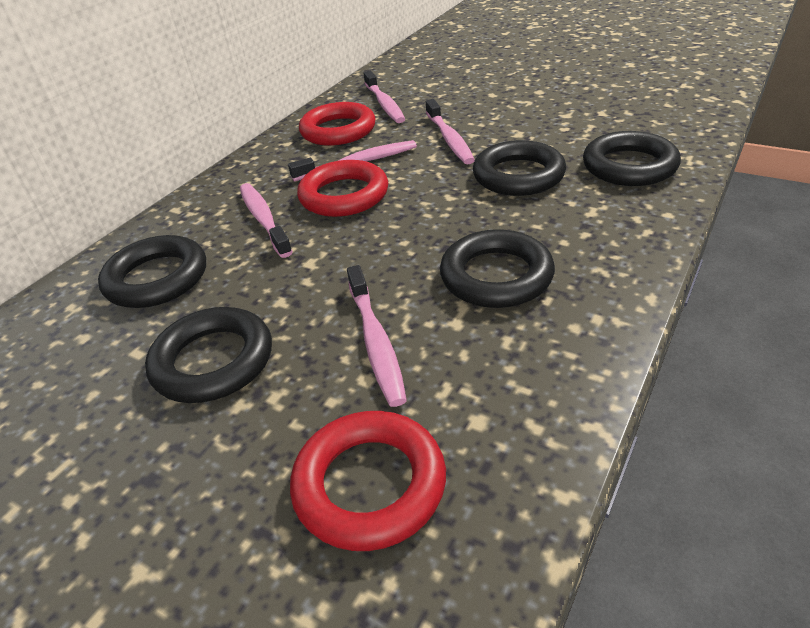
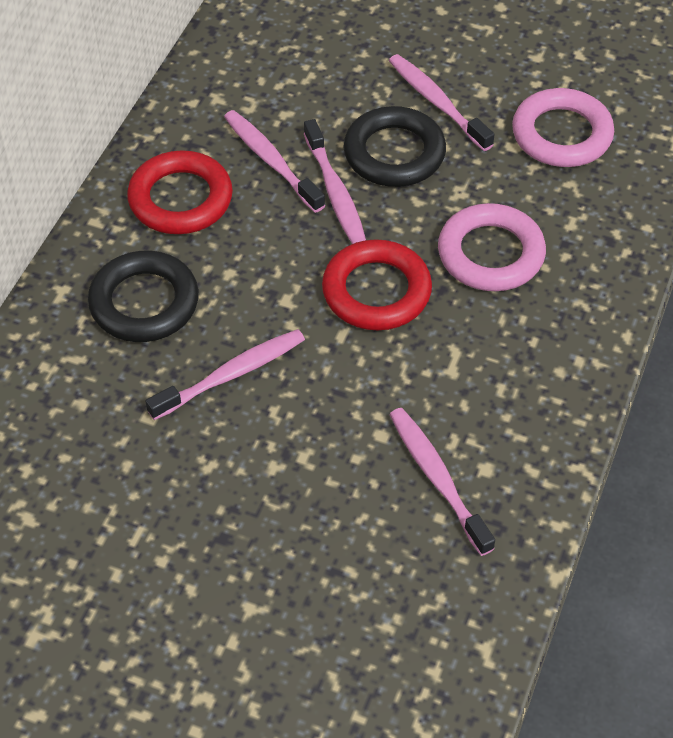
black ring: [98,235,206,308] [145,307,272,403] [440,229,555,308] [473,140,566,196] [583,131,681,186] = 5 -> [88,251,199,342] [343,106,446,187] = 2
pink ring: none = 0 -> [438,203,546,291] [512,88,614,167] = 2
red ring: [290,411,446,551] [297,160,388,217] [299,102,376,146] = 3 -> [127,150,233,234] [322,239,432,330] = 2

